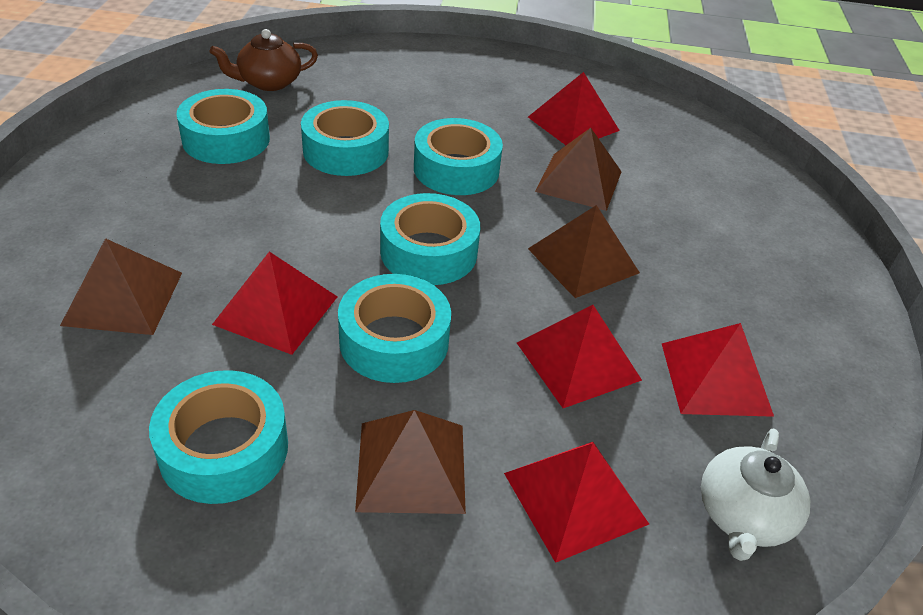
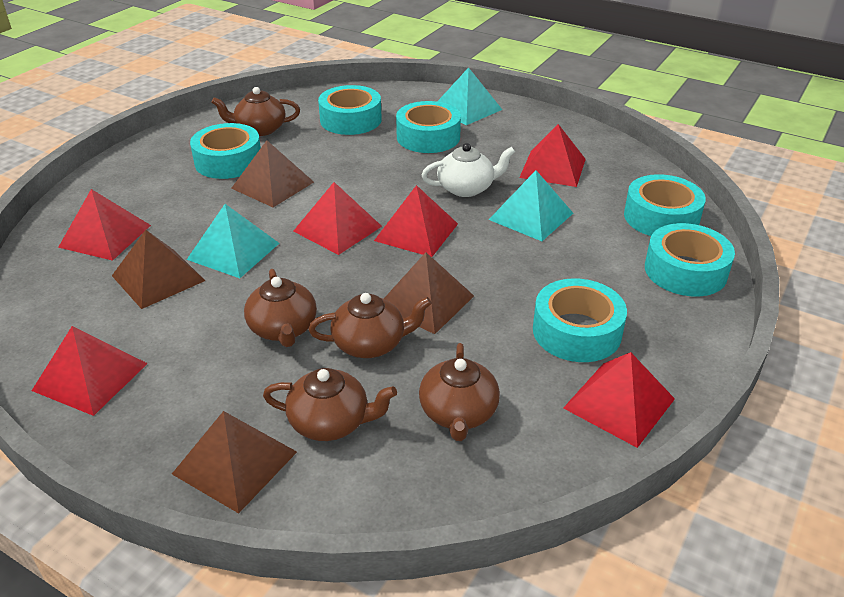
brown teapot: [209,29,318,91] = 1 -> [211,87,300,136] [244,269,317,347] [263,368,397,441] [308,293,432,358] [419,343,500,441] = 5
red pyramid: [212,252,337,355] [504,442,649,563] [517,305,642,408] [528,72,620,145] [662,323,774,417] = 5 -> [32,326,148,416] [58,189,151,261] [293,182,382,255] [374,185,458,257] [519,124,586,187] [564,352,675,448] = 6
turquoise pyramid: none = 0 -> [187,204,279,278] [437,67,502,125] [489,170,573,241] = 3

